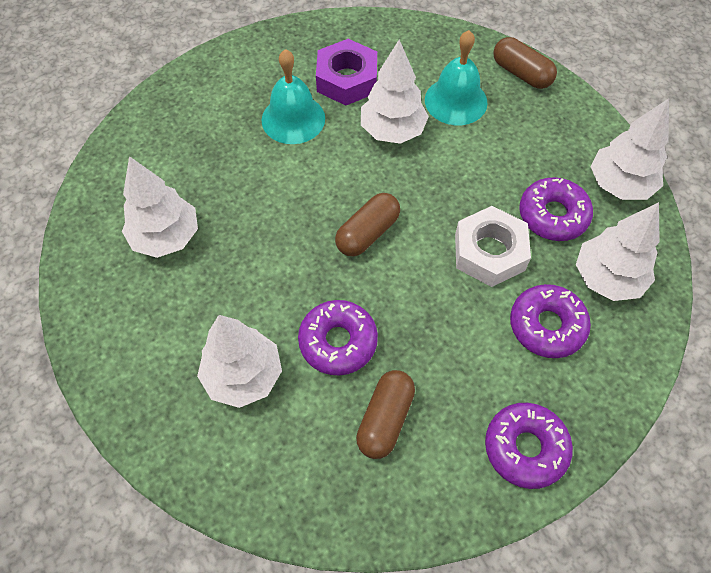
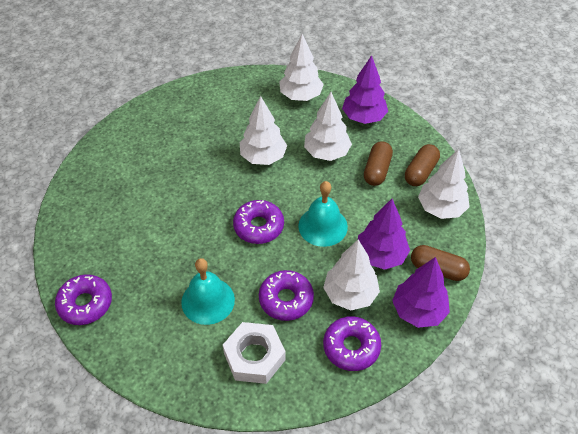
purple nut: [316,39,377,106] = 1 -> none = 0
purple tree: none = 0 -> [342,55,388,124] [358,199,410,270] [392,257,450,328] = 3

